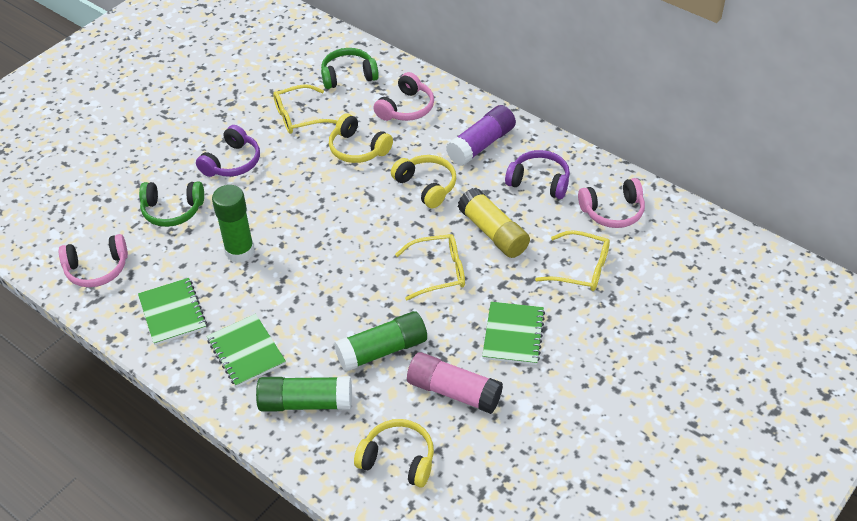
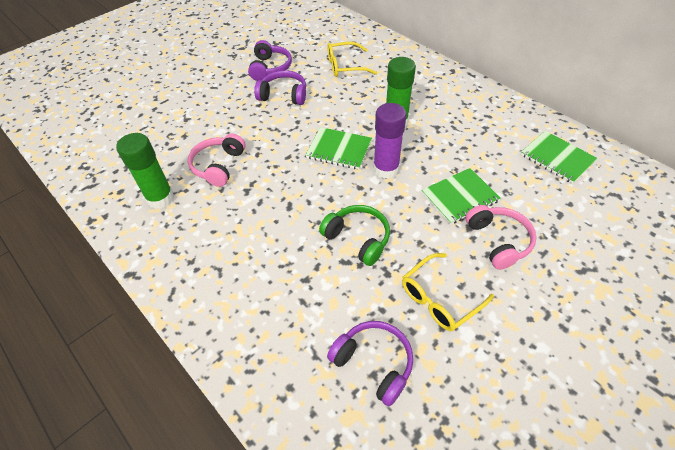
green glue stick: [212,185,254,263] [256,376,352,412] [334,311,427,372] = 3 -> [116,133,174,209] [386,57,416,127] = 2
green headphones: [139,182,204,227] [321,48,379,89] = 2 -> [319,205,390,266] = 1
pink glue stick: [407,352,503,414] = 1 -> none = 0
pink headphones: [59,234,128,287] [373,72,434,121] [578,178,645,228] = 3 -> [188,134,246,187] [465,205,536,270] = 2
purple headphones: [196,125,260,177] [505,150,570,199] = 2 -> [248,40,292,81] [254,70,306,105] [327,321,413,406] = 3
yellow glasses: [273,84,338,134] [395,234,465,301] [535,230,610,291] = 3 -> [327,42,377,77] [402,253,494,331] = 2
yellow glue stick: [458,188,530,258] = 1 -> none = 0
yellow headphones: [329,113,393,163] [354,419,434,488] [391,155,456,208] = 3 -> none = 0

